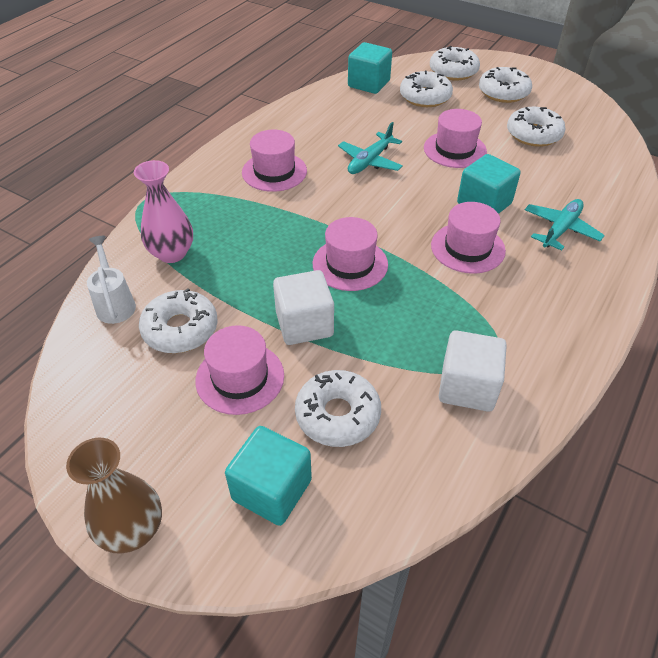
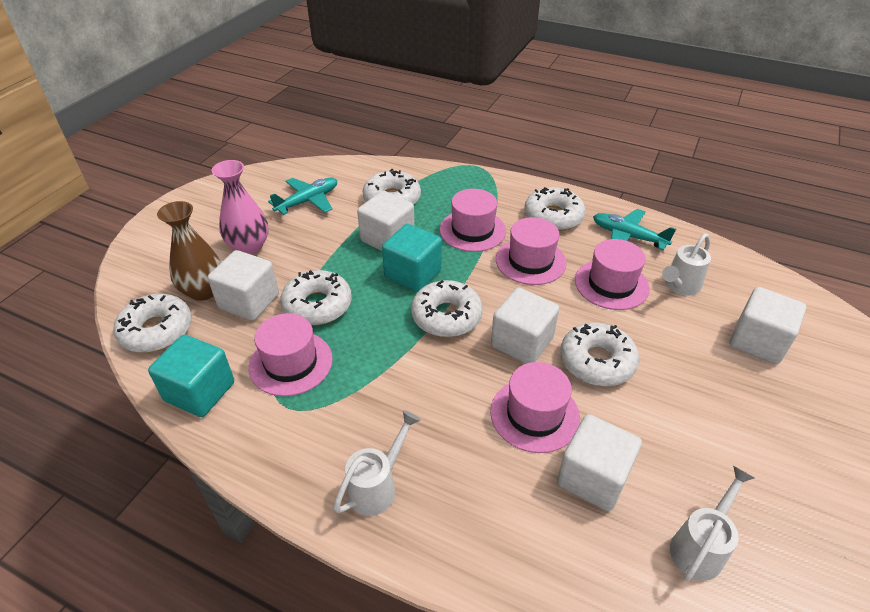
turquoise cube: [225,426,312,526] [348,42,392,94] [457,154,521,214] = 3 -> [148,335,234,417] [382,224,442,292] = 2
white cube: [273,270,334,345] [439,330,507,412] = 2 -> [208,250,279,321] [357,191,415,251] [491,288,559,364] [557,414,642,511] [730,287,806,364] = 5
white watering can: [87,236,136,324] = 1 -> [333,410,421,516] [662,233,711,295] [670,466,755,581] = 3

